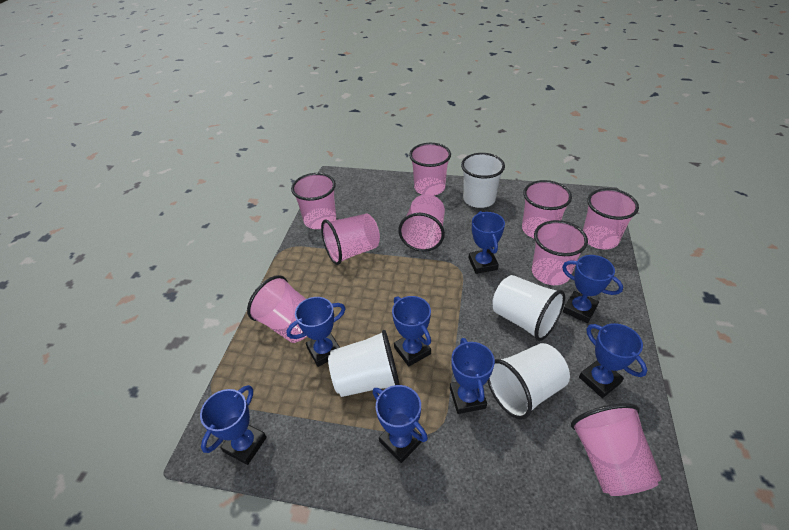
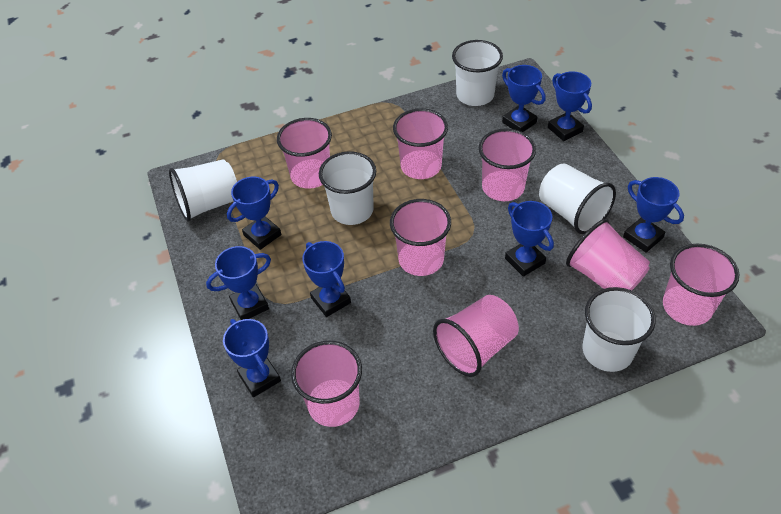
pink cup: [247,275,307,343] [291,173,336,229] [321,213,380,265] [398,194,445,252] [409,143,451,196] [522,180,572,238] [532,220,588,285] [571,403,662,496] [583,188,639,249] = 9 -> [277,118,332,189] [291,340,362,427] [390,199,451,276] [393,108,448,179] [433,295,519,377] [479,128,536,201] [566,219,650,290] [663,244,740,326] = 8
white cup: [328,330,400,397] [461,153,505,208] [488,343,570,420] [492,275,565,341] = 4 -> [169,159,237,221] [319,151,376,225] [452,40,503,106] [539,163,616,234] [582,287,656,372] = 5

